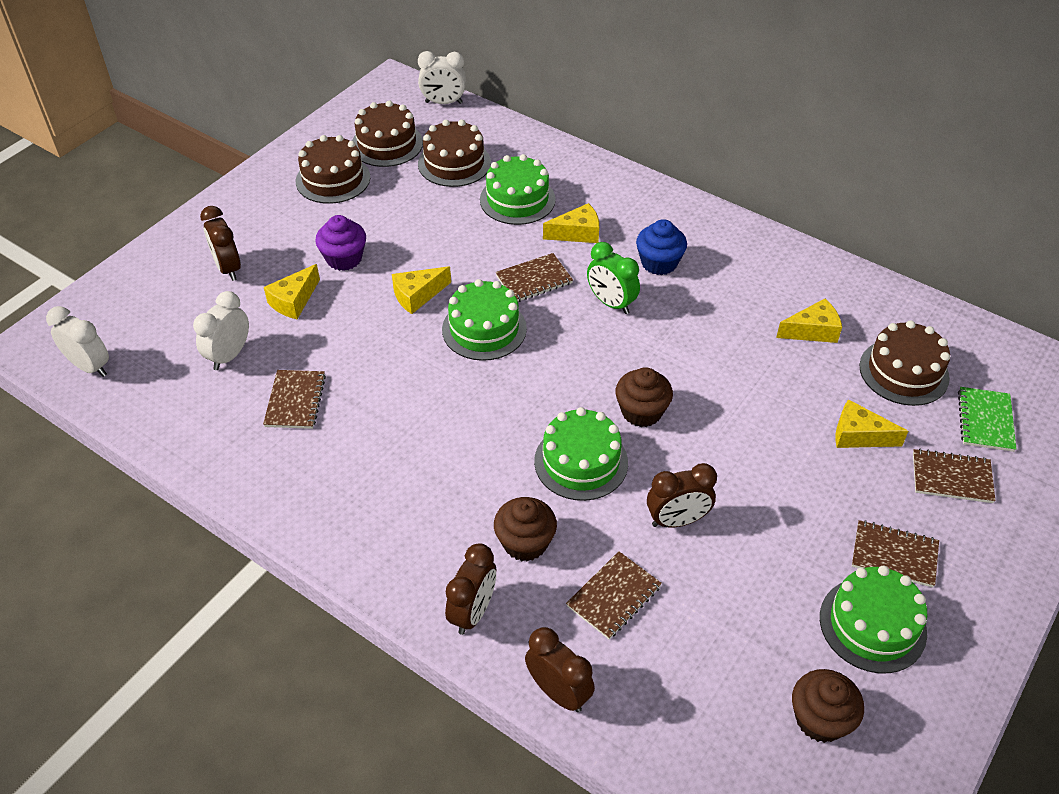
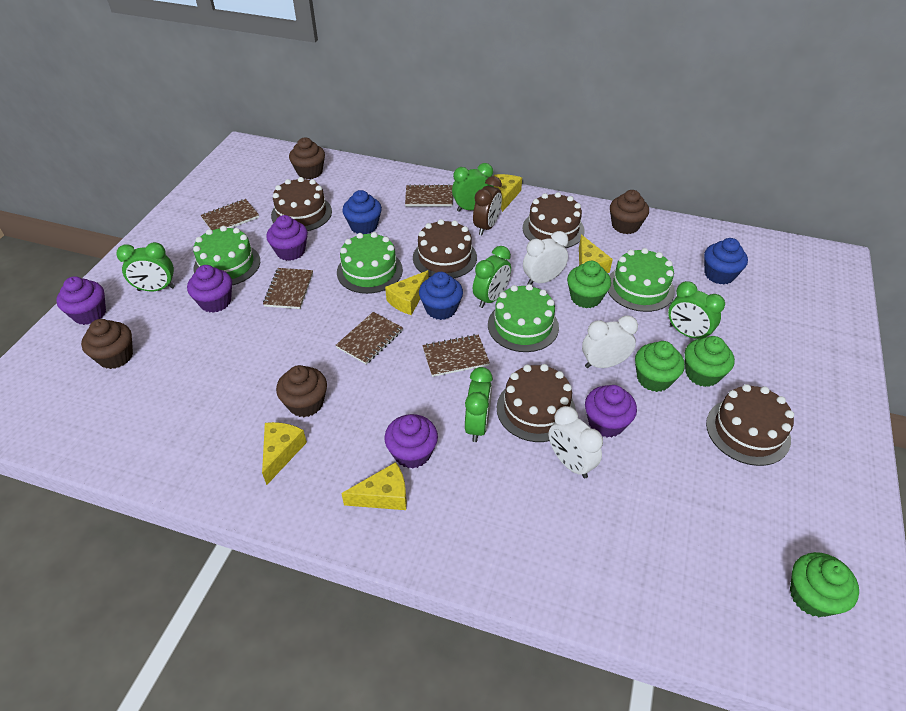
blue cupcake: [636,219,687,275] = 1 -> [342,190,382,234] [419,272,463,320] [704,238,748,284] = 3
brown cake: [296,135,370,204] [352,101,423,167] [418,120,491,187] [859,320,950,406] = 4 -> [271,177,332,231] [413,219,477,278] [497,364,576,442] [523,192,585,248] [706,384,794,466] = 5
brown clock: [200,206,241,281] [445,543,496,635] [525,627,595,712] [647,463,717,528] = 4 -> [473,176,502,235] = 1
brown cupcake: [494,497,557,562] [616,367,673,427] [792,669,864,743] = 3 -> [81,319,133,369] [276,365,327,417] [289,138,325,179] [610,190,649,234] = 4
green clock: [587,242,640,314] = 1 -> [116,242,175,291] [452,163,494,212] [465,367,493,442] [473,246,511,308] [668,281,725,339] = 5
green cupcake: none = 0 -> [567,261,611,308] [635,341,685,392] [685,336,735,387] [790,552,859,617] = 4
green notebook: [958,387,1017,452] = 1 -> none = 0
purple cupcake: [315,215,366,271] = 1 -> [56,276,106,325] [187,265,232,313] [266,215,308,261] [384,414,438,469] [585,385,637,438] = 5

